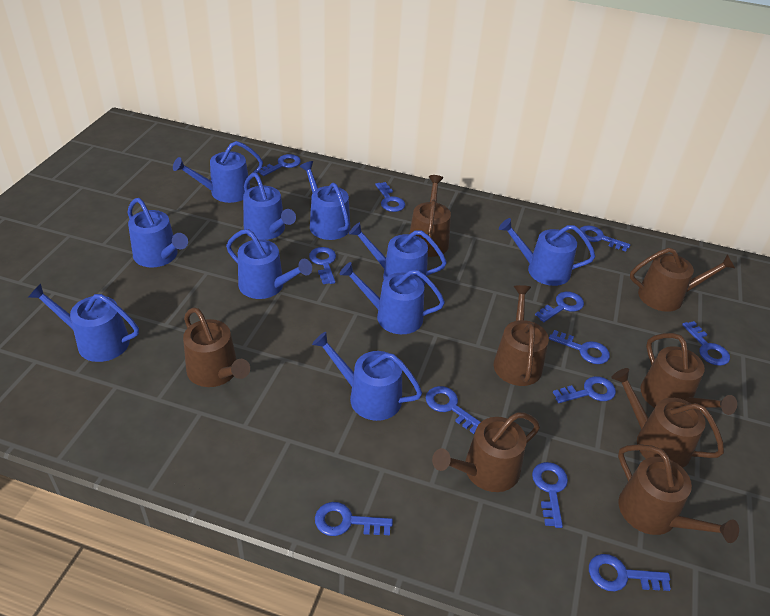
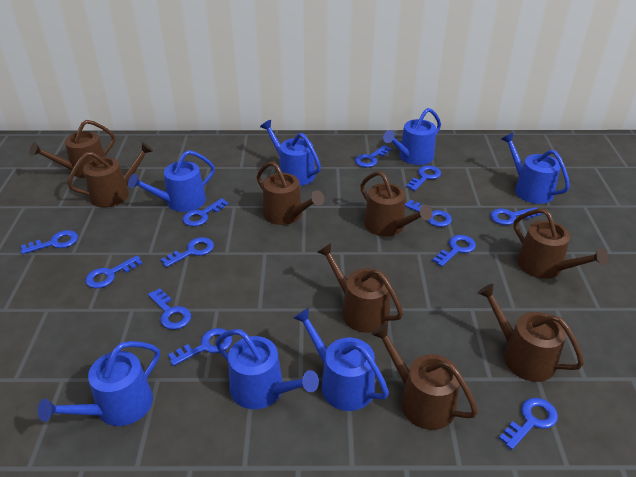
blue watering can: [28,283,139,362] [128,198,188,267] [173,141,263,203] [226,229,312,299] [243,173,296,240] [300,161,350,240] [312,332,422,421] [340,262,445,334] [349,222,447,285] [499,218,595,286] = 10 -> [38,341,160,426] [128,150,215,212] [215,329,319,409] [260,120,321,186] [293,308,389,411] [383,108,441,165] [501,133,570,204] = 7

